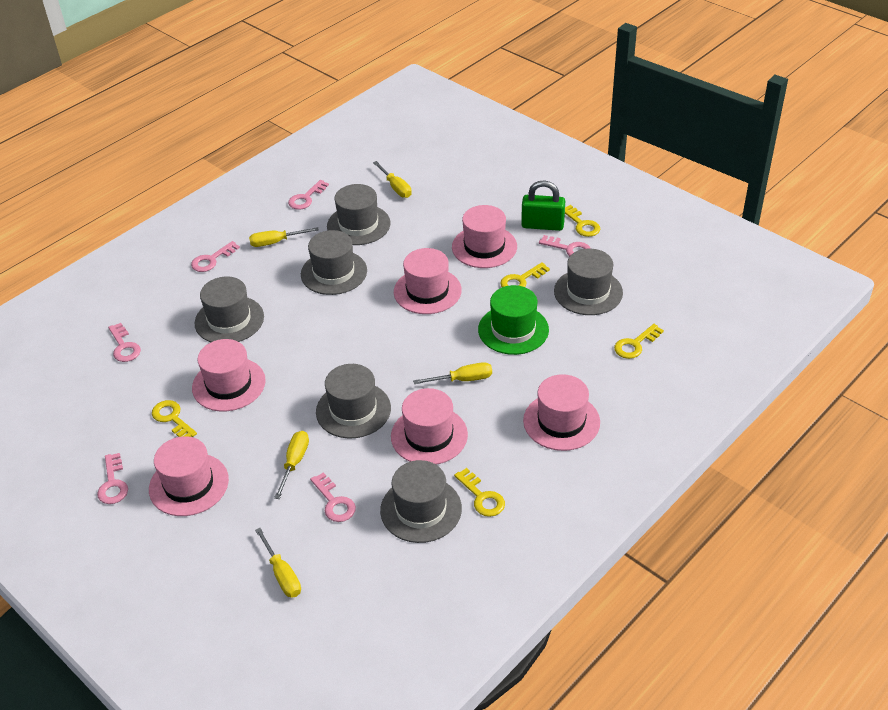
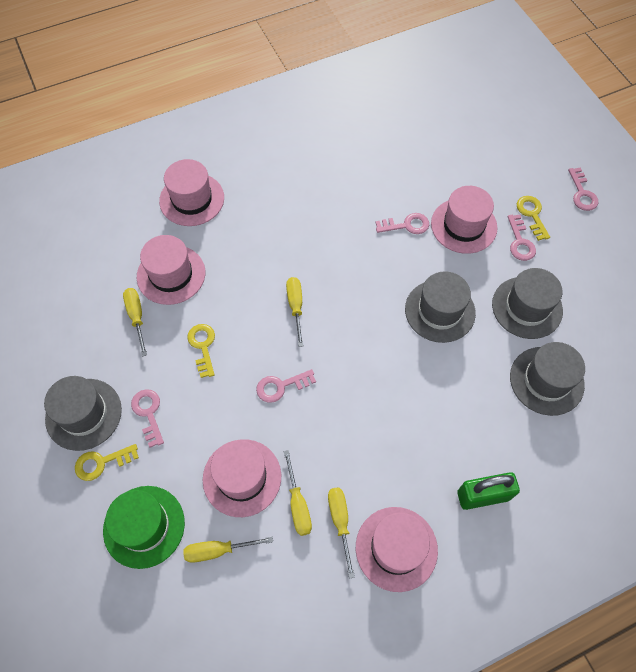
grey hat: [195,276,264,342] [301,230,367,295] [316,364,391,438] [327,184,391,245] [380,460,462,543] [554,249,623,315] = 6 -> [44,376,122,451] [405,271,476,343] [492,268,563,339] [510,342,585,416] = 4
pink hat: [149,436,229,516] [192,339,266,411] [391,388,468,465] [394,248,462,314] [452,205,517,268] [523,374,600,451] = 6 -> [137,235,205,305] [159,159,224,226] [203,439,281,517] [356,507,438,592] [431,186,498,254] = 5
pink key: [97,453,128,504] [108,323,141,362] [191,241,240,272] [288,180,329,210] [310,472,356,522] [539,235,591,256] = 6 -> [131,389,164,448] [256,369,316,403] [375,213,429,234] [508,214,536,261] [568,168,598,211] = 5
yellow key: [152,400,197,437] [454,468,505,517] [500,262,550,287] [565,205,600,237] [614,324,664,359] = 5 -> [75,444,139,481] [187,324,215,378] [517,196,550,241] = 3

